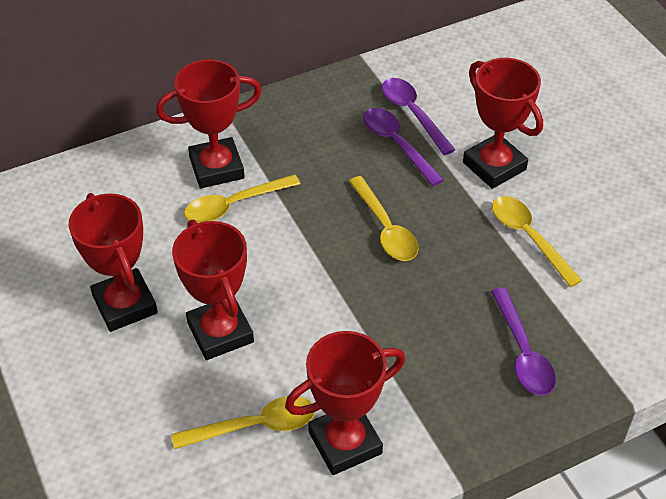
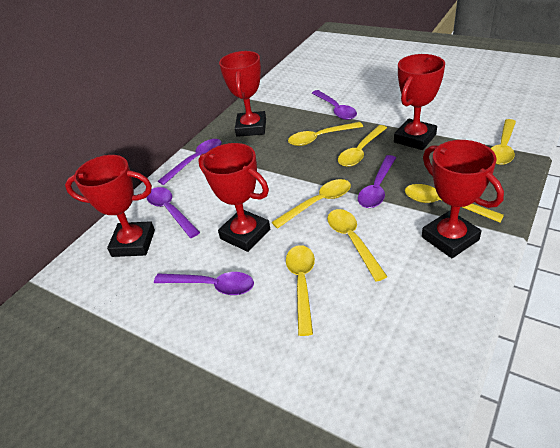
purple spoon: [363,108,444,186] [382,78,455,155] [491,288,556,395] = 3 -> [146,187,200,238] [154,272,254,295] [158,139,222,185] [312,90,357,120] [358,155,396,208] = 5
yellow spoon: [172,396,315,449] [184,174,301,223] [349,176,419,261] [492,196,583,287] = 4 -> [272,179,351,229] [286,245,315,336] [288,122,363,146] [327,209,388,282] [338,125,387,167] [405,184,504,223] [491,119,516,165] = 7

